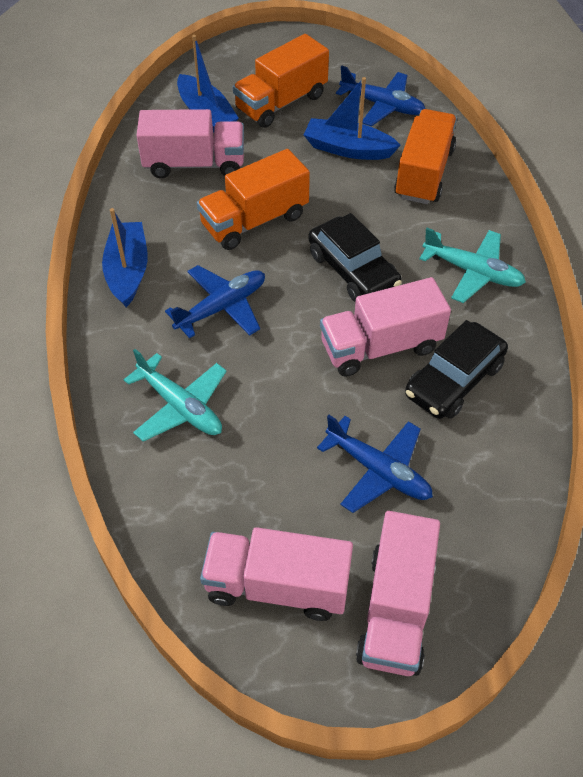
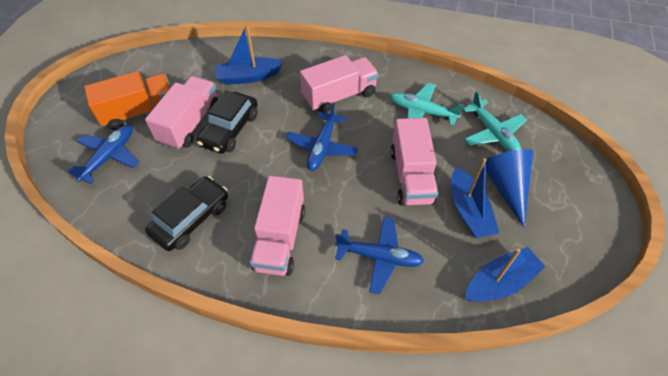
blue cone: none = 0 -> [481,149,533,227] = 1
orange truck: [197,149,310,250] [233,34,329,128] [394,109,457,204] = 3 -> [84,71,171,130] = 1

